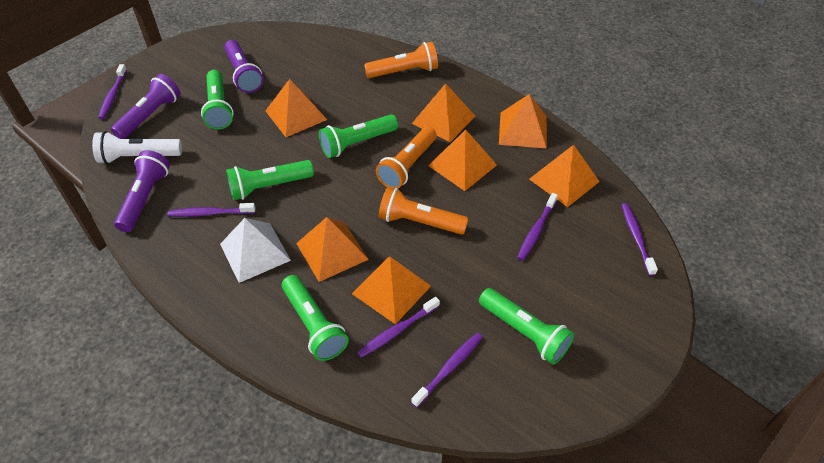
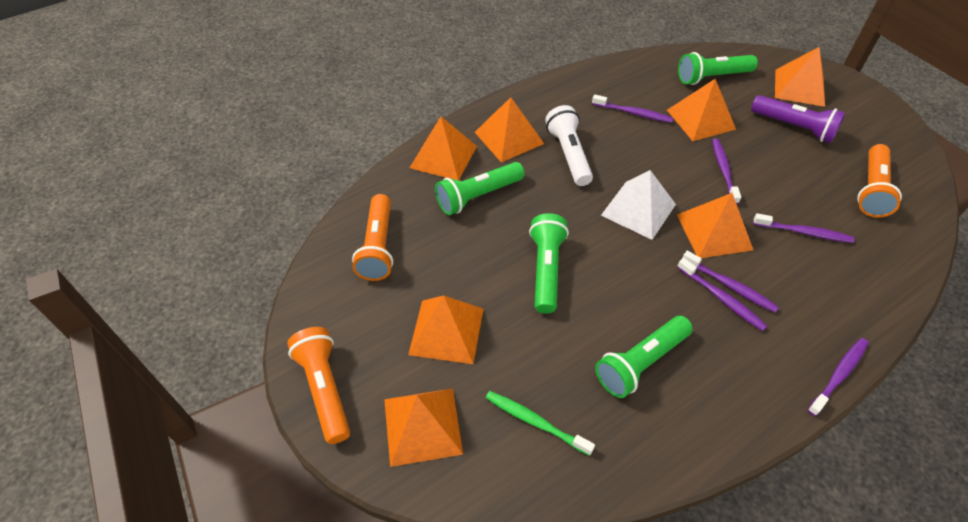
green flashlight: [201,70,234,130] [226,160,314,200] [282,275,349,361] [319,115,398,158] [479,288,574,365] = 5 -> [435,162,525,215] [529,213,569,314] [595,316,693,398] [678,52,758,85] = 4
green toothbrush: none = 0 -> [486,391,595,456] = 1
purple flashlight: [111,74,181,139] [114,150,170,232] [224,40,263,93] = 3 -> [751,95,845,143] = 1

